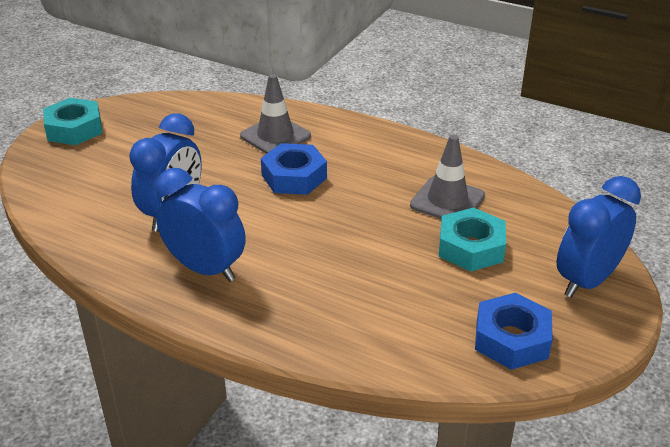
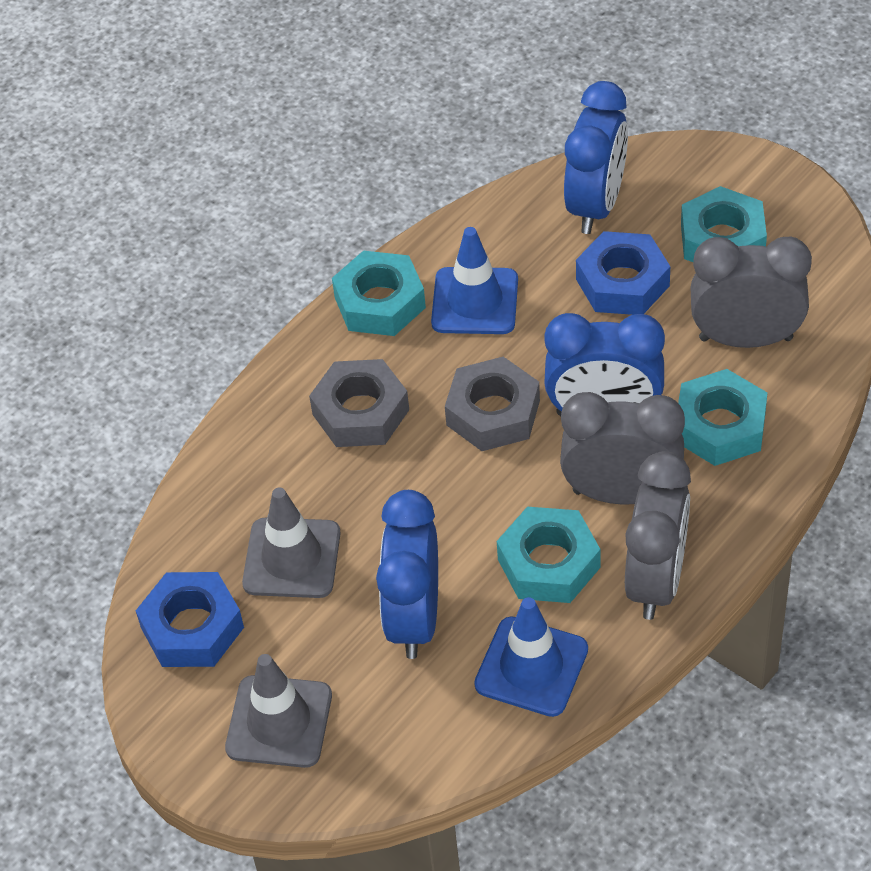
blue traffic cone: none = 0 -> [431,227,518,334] [474,597,588,717] = 2
grey clock: none = 0 -> [560,392,685,504] [625,451,691,620] [691,237,812,348] = 3
grey nut: none = 0 -> [309,359,409,447] [445,357,540,451] = 2
turquoise nut: [43,98,102,145] [439,208,506,272] = 2 -> [332,251,426,336] [497,507,600,603] [678,369,767,466] [681,186,767,262] = 4

